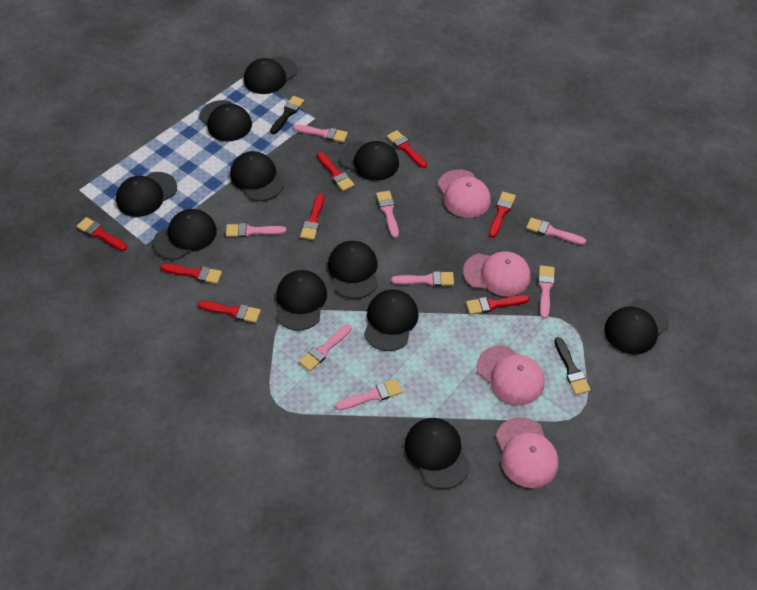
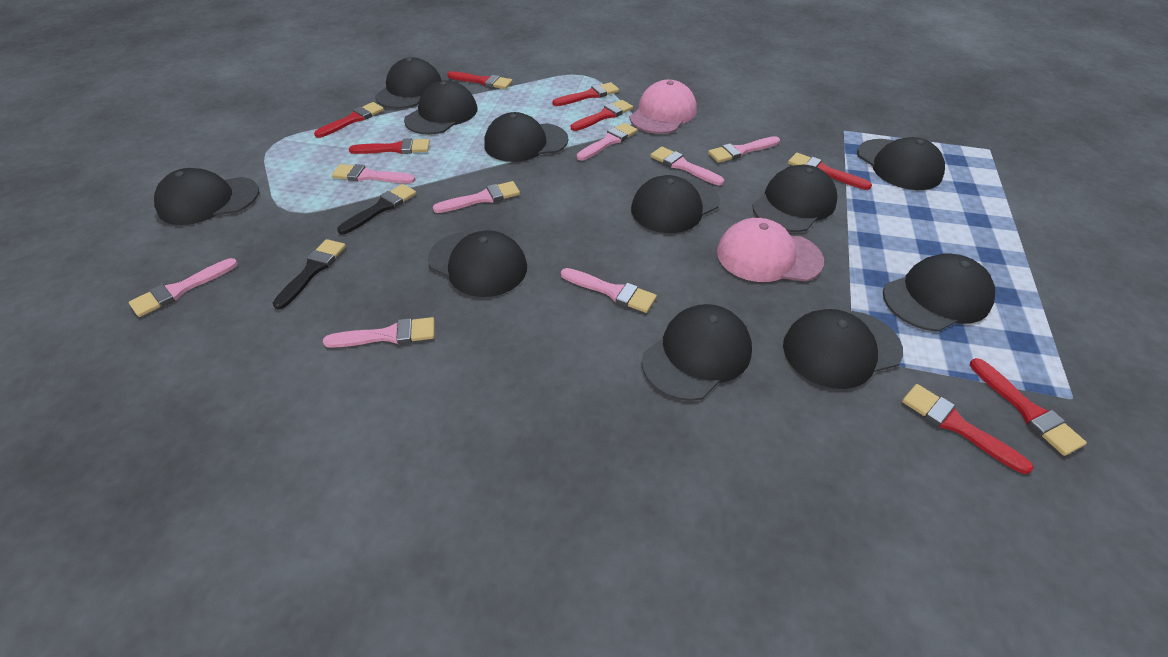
pink cap: [437,170,491,218] [463,251,530,296] [477,345,545,405] [496,417,558,488] = 4 -> [630,80,696,134] [717,218,824,282] = 2

